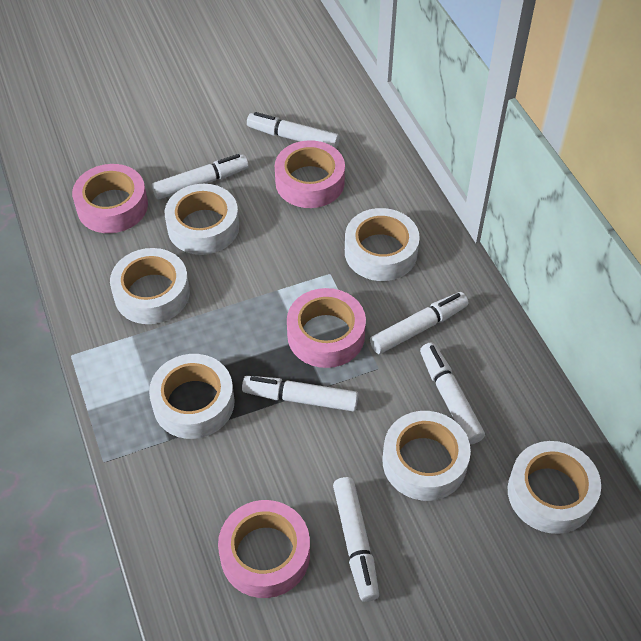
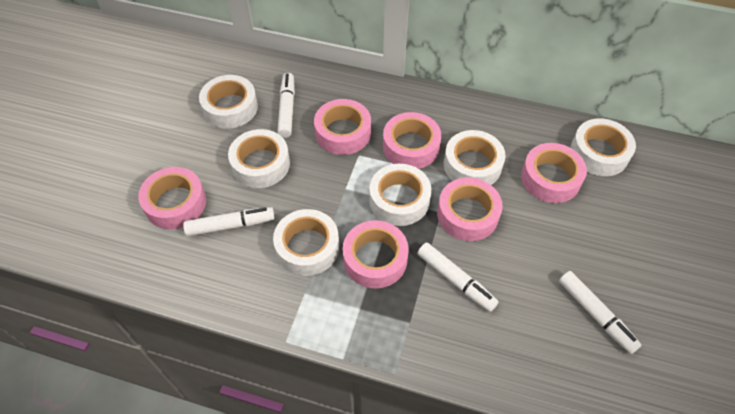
pink tape: [72,164,148,233] [218,500,310,598] [275,140,345,208] [287,288,366,368] = 4 -> [138,167,206,229] [314,99,371,155] [343,220,409,288] [383,112,441,169] [437,177,503,241] [521,143,587,203] = 6
white marker: [152,154,249,200] [242,376,358,411] [247,112,340,149] [333,477,379,602] [370,292,468,354] [420,342,485,444] = 6 -> [183,207,275,236] [277,73,295,138] [417,243,499,312] [559,271,641,354] = 4

